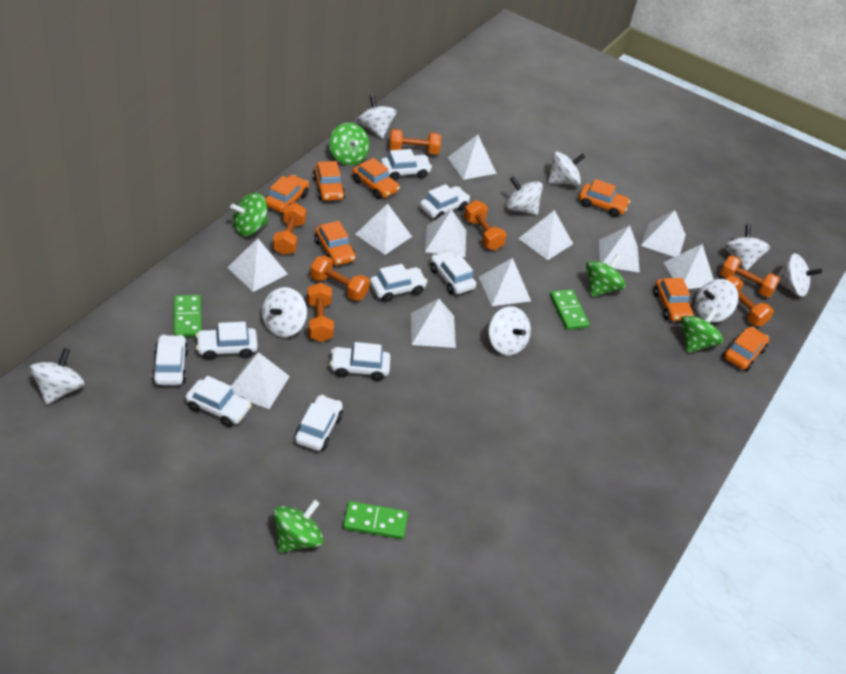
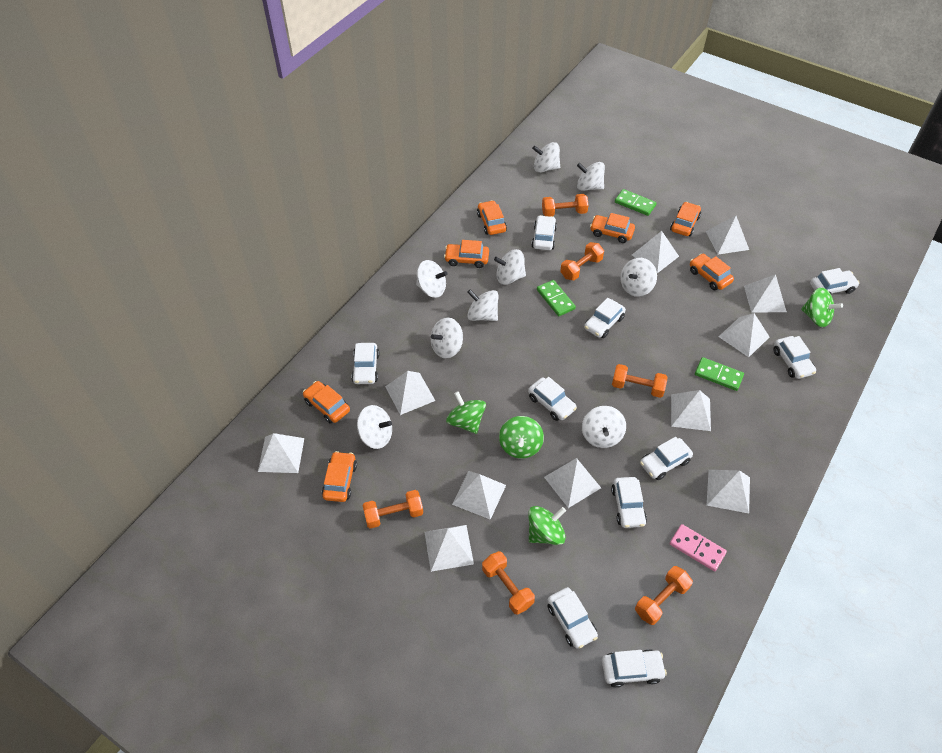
green spinning top: [230,193,269,236] [273,500,323,553] [329,123,370,165] [586,254,626,297] [681,308,723,353] = 5 -> [446,391,486,434] [499,416,544,459] [528,506,566,545] [801,287,843,327] = 4
orange dumbbell: [273,203,306,255] [307,283,334,342] [310,256,370,301] [389,129,441,155] [464,200,507,251] [720,255,780,298] [725,276,774,326] = 7 -> [363,490,423,529] [482,551,535,615] [542,194,589,217] [560,242,604,280] [612,364,667,398] [635,566,693,625] = 6
pink domino: none = 0 -> [670,524,727,571] = 1
white car: [152,334,189,385] [185,376,252,427] [195,322,258,360] [295,395,343,451] [330,342,391,381] [370,264,428,302] [381,149,432,180] [420,184,470,219] [431,251,476,294] = 9 -> [351,343,380,384] [528,377,577,421] [531,215,557,250] [547,587,598,649] [584,298,626,338] [602,649,667,688] [611,477,647,528] [640,437,693,480] [773,336,816,379] [810,268,860,294] = 10

